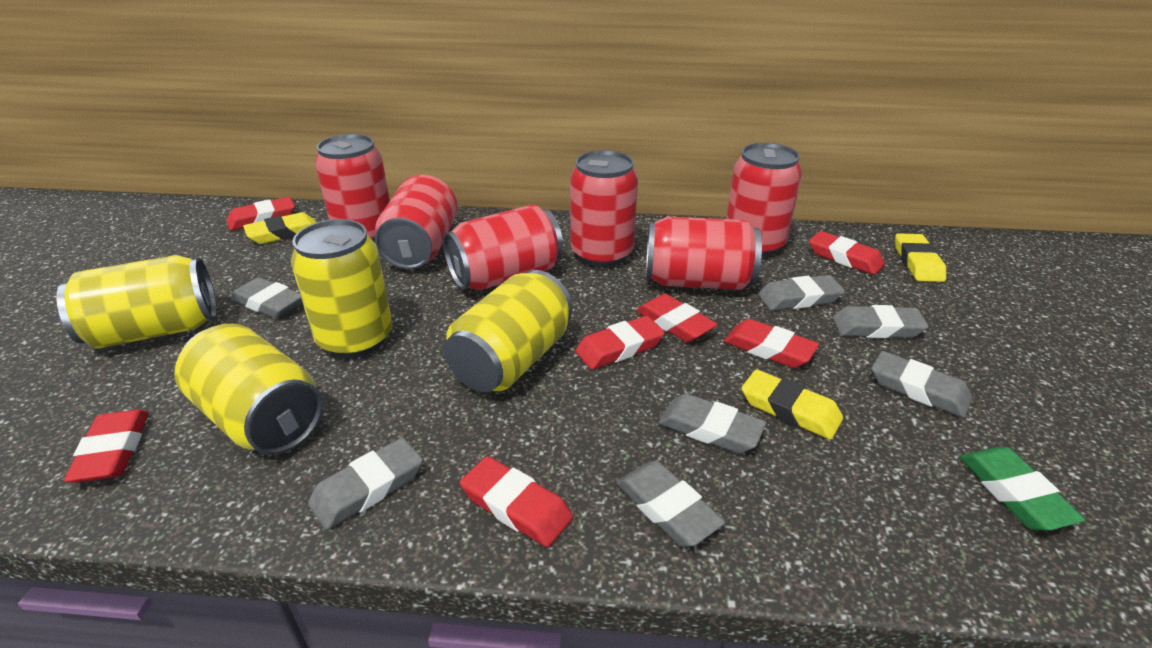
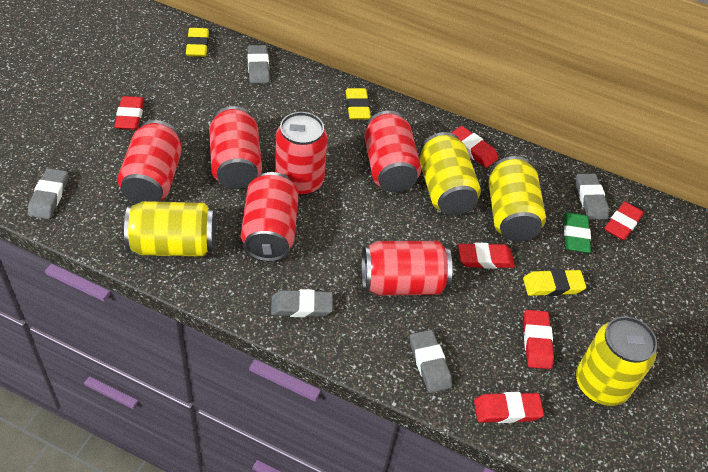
grey eraser: [231,277,302,318] [308,438,423,530] [617,461,725,547] [658,394,767,453] [758,275,845,311] [832,305,929,338] [871,351,973,418] = 7 -> [28,168,68,219] [247,45,270,83] [271,289,333,317] [410,330,452,393] [576,173,609,220] = 5
red eraser: [64,409,149,483] [227,197,295,231] [460,456,573,547] [575,316,665,369] [636,294,718,342] [724,319,819,368] [809,231,885,275] = 7 -> [114,96,144,130] [451,126,498,168] [458,243,515,269] [474,392,544,423] [523,310,554,369] [604,202,644,240] = 6

